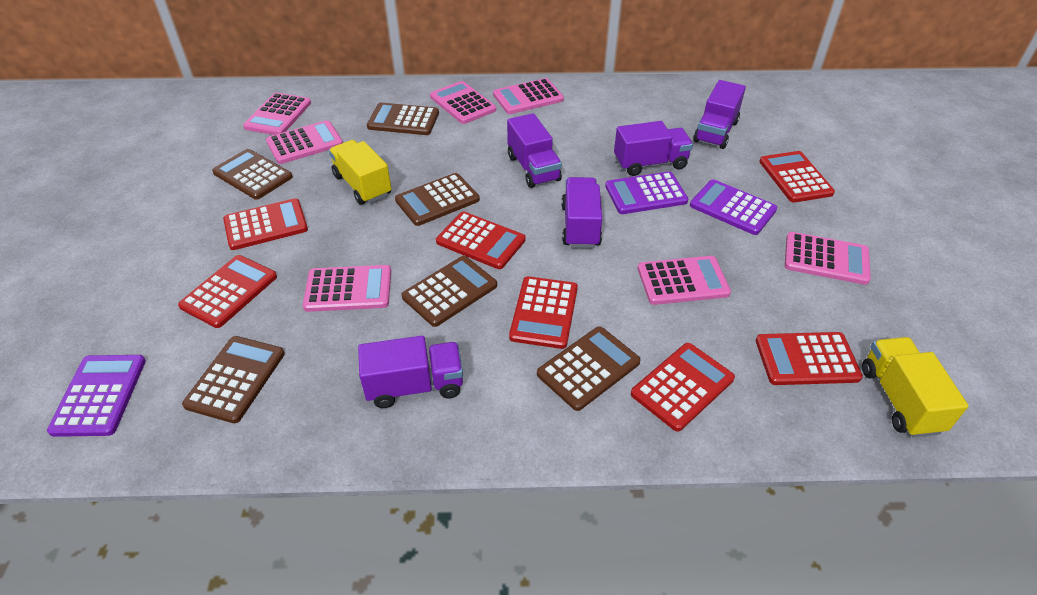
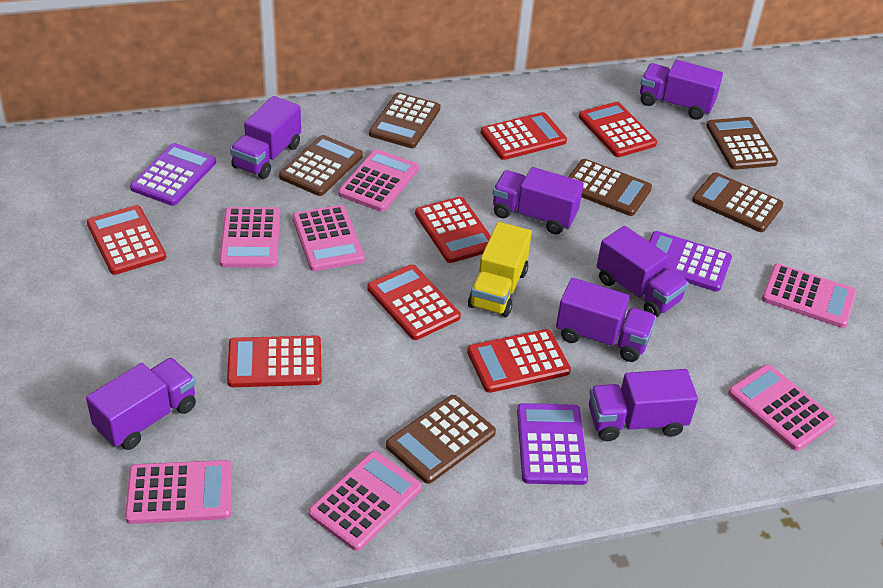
purple truck: [358,336,463,408] [507,113,562,188] [561,177,602,248] [614,121,693,176] [693,80,746,149] = 5 -> [86,358,196,450] [230,96,301,179] [493,167,584,234] [556,278,656,362] [589,369,698,441] [597,226,689,318] [640,60,723,120] = 7
yellow truck: [329,140,391,205] [862,337,968,437] = 2 -> [468,222,532,317] = 1

